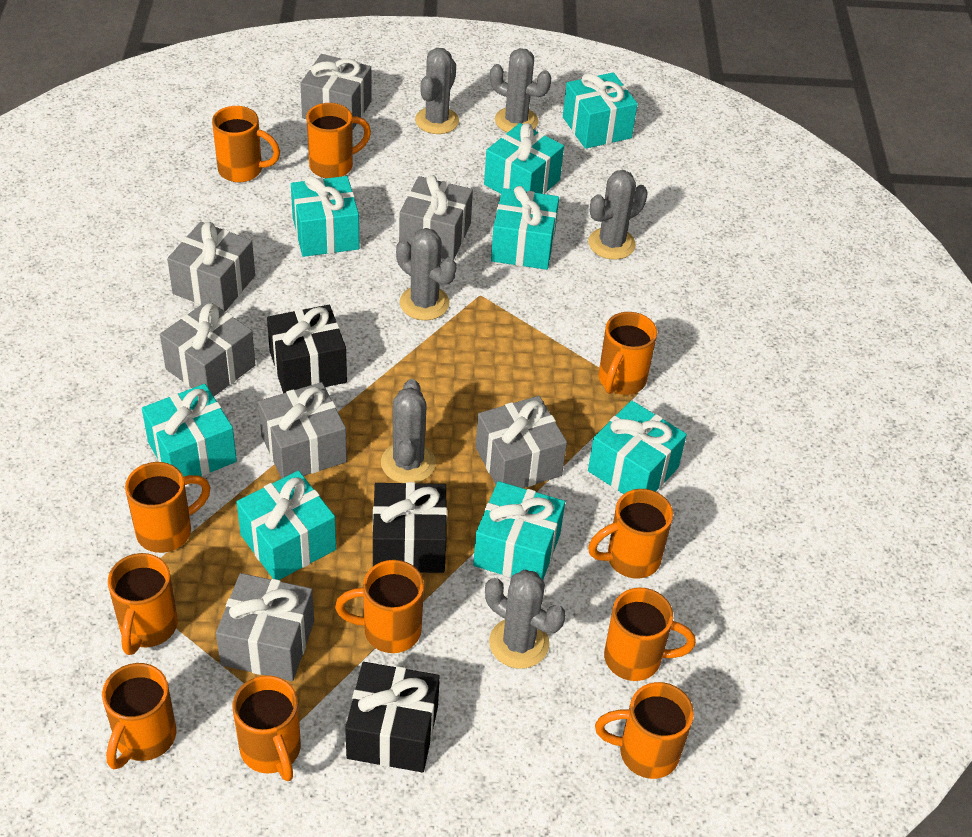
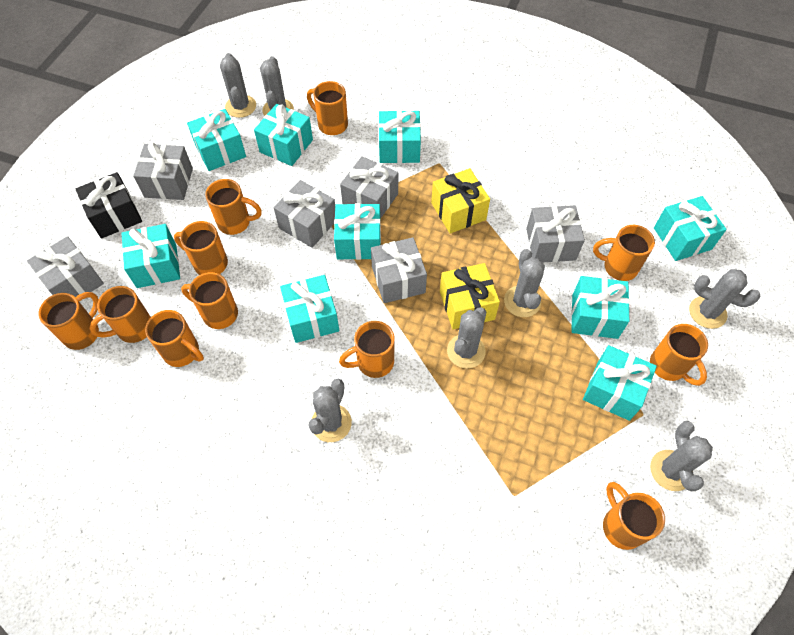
black gift: [267,305,347,393] [345,662,440,772] [373,482,447,573] = 3 -> [75,172,142,239] = 1
grey cactus: [381,379,436,483] [396,228,456,320] [415,48,459,134] [485,570,566,669] [490,48,551,133] [589,170,648,260] = 6 -> [220,53,256,118] [260,56,294,116] [308,379,352,442] [447,307,486,368] [504,249,545,317] [650,421,713,491] [689,269,760,329] = 7
grey gift: [160,300,255,396] [167,222,255,312] [216,573,314,681] [258,382,347,479] [300,54,372,131] [399,175,473,260] [476,396,567,488] = 7 -> [27,236,104,297] [133,142,193,200] [274,180,335,248] [340,156,398,219] [371,237,427,303] [526,205,585,262] = 6
turquoise gift: [142,384,237,477] [237,471,336,580] [291,176,359,257] [473,481,565,580] [484,123,564,194] [491,186,559,270] [563,72,637,149] [588,400,687,494] = 8 -> [122,224,180,288] [187,109,246,171] [254,104,313,166] [280,275,339,343] [334,203,381,260] [378,110,421,163] [571,276,630,339] [583,345,657,421] [654,196,727,261] = 9
yellow gift: none = 0 -> [431,168,490,234] [440,263,500,329] = 2

